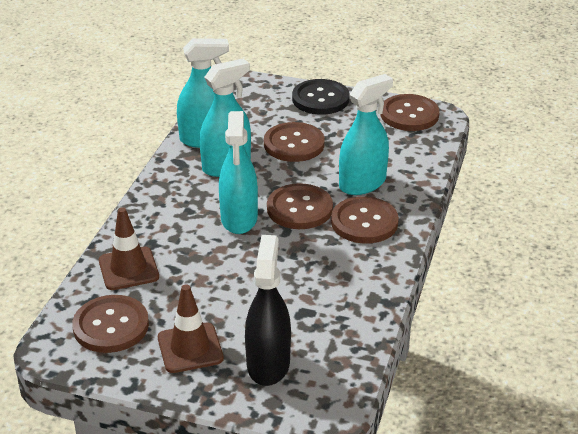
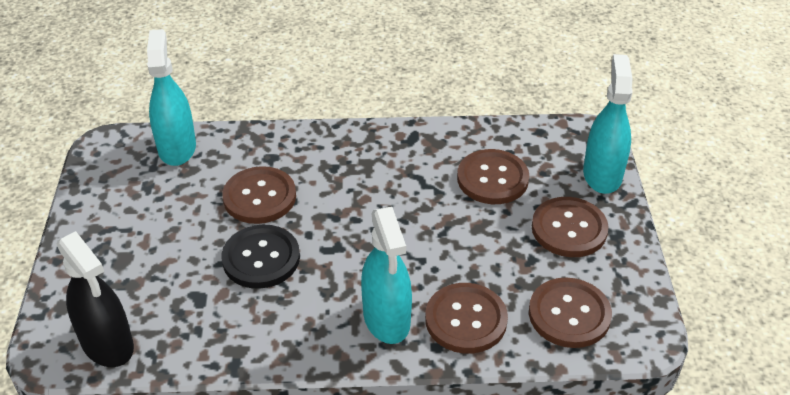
brown traffic cone: [99,207,159,290] [158,284,224,373] = 2 -> none = 0
turquoise spray bottle: [177,38,229,148] [199,59,251,177] [219,111,258,234] [339,74,393,195] = 4 -> [147,29,196,166] [361,207,412,344] [583,54,633,194] = 3

